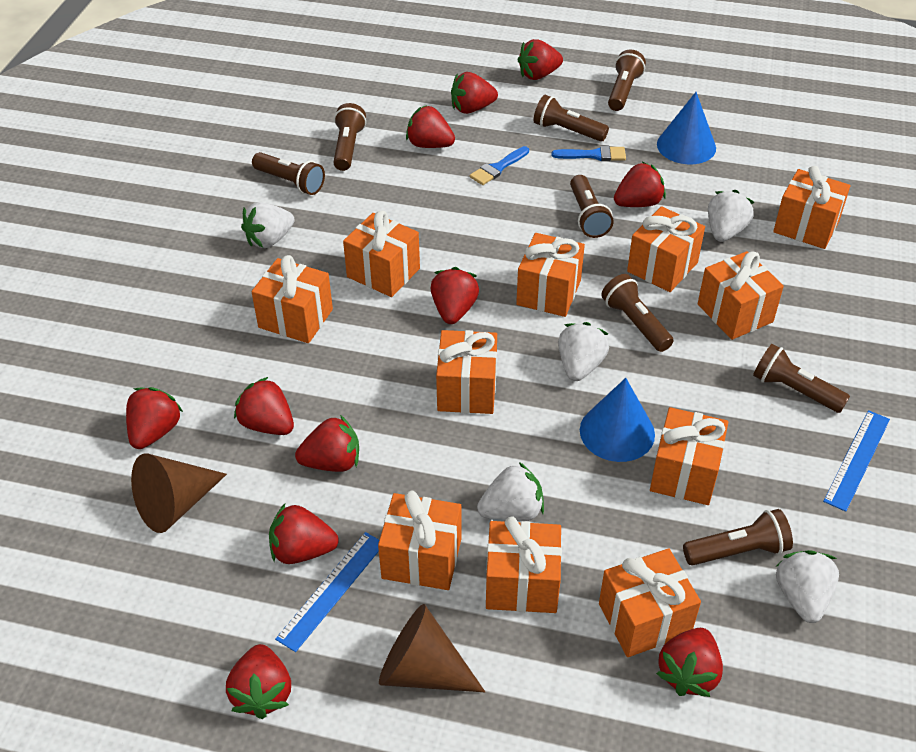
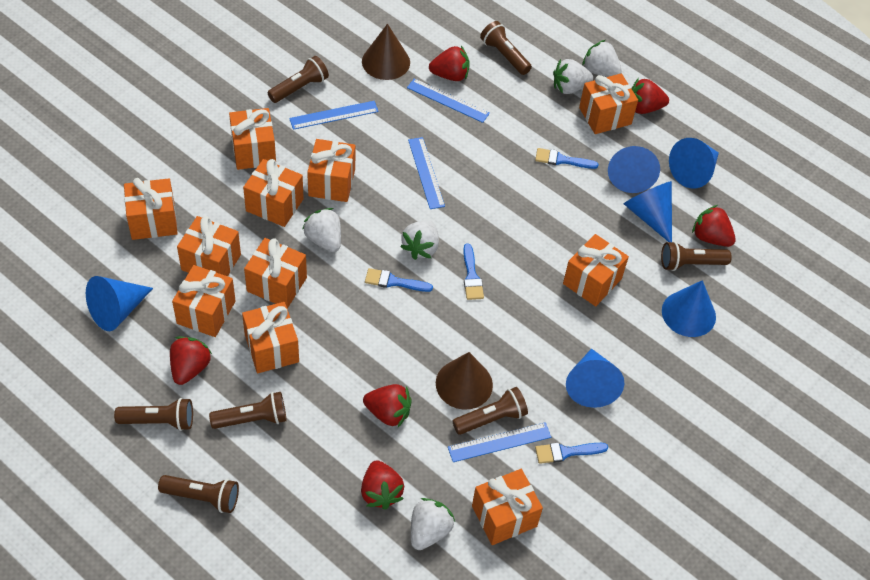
blue brush: [470,146,529,185] [552,146,626,161] = 2 -> [365,268,433,292] [463,243,484,300] [535,148,598,169] [535,443,608,464] = 4
blue cone: [580,378,655,462] [657,92,716,164] = 2 -> [86,276,153,331] [566,349,624,408] [608,146,660,193] [624,181,672,242] [662,280,716,337] [669,138,719,188] = 6
blue ruler: [275,532,379,652] [823,410,890,512] = 2 -> [289,101,379,130] [407,78,490,123] [408,137,445,209] [448,422,551,462] = 4
brown flashlight: [252,152,325,195] [333,103,366,171] [533,95,609,142] [570,175,614,238] [601,274,674,352] [608,50,646,111] [683,509,793,566] [753,344,850,413] = 8 -> [114,398,193,431] [158,475,239,513] [209,392,287,429] [267,56,329,103] [452,387,528,435] [480,21,532,75] [661,241,732,271] = 7
red strawberry: [126,387,183,449] [226,644,291,719] [234,377,294,435] [269,504,339,564] [295,415,359,472] [406,105,455,148] [430,267,479,324] [451,72,498,114] [518,39,563,80] [614,162,666,207] [656,628,723,697] = 11 -> [170,337,212,385] [361,460,404,510] [363,384,412,427] [429,46,470,81] [632,78,669,114] [692,205,736,247] = 6

